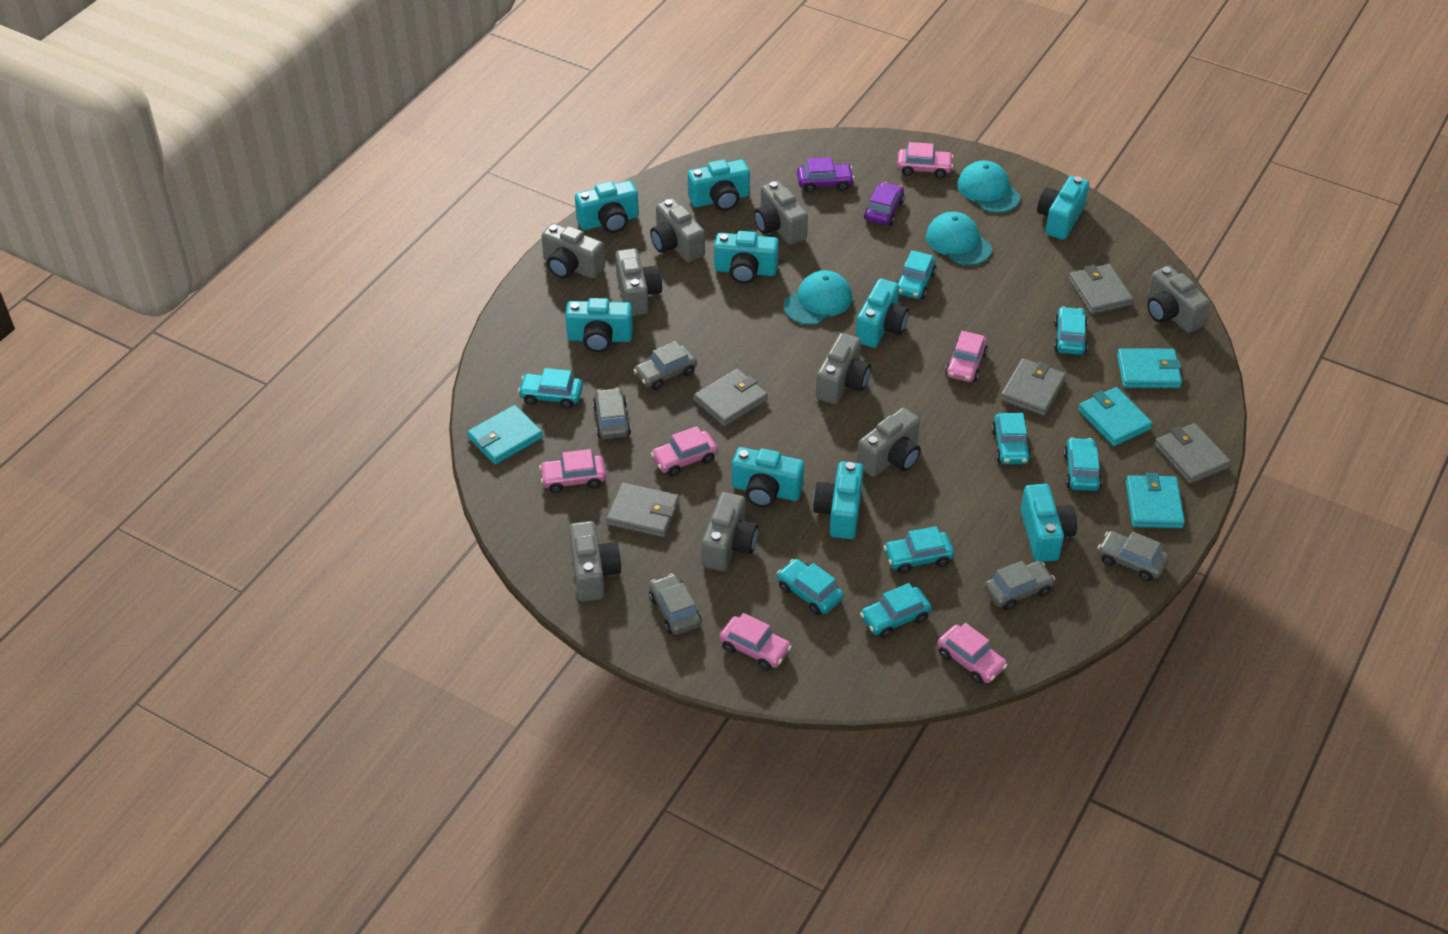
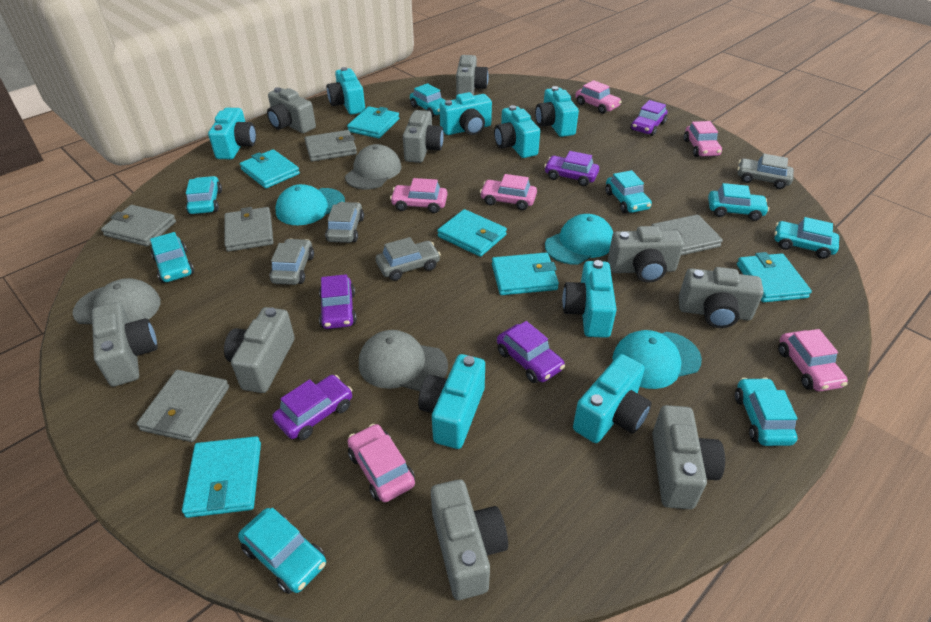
grey cap: none = 0 -> [73,278,161,324] [345,144,401,189] [359,330,448,391] = 3
grey car: [593,387,631,439] [634,341,697,390] [649,573,702,635] [984,561,1055,610] [1098,531,1169,581] = 5 -> [270,238,314,285] [325,202,364,243] [376,237,441,281] [737,154,794,189] = 4
purple car: [797,157,854,193] [864,182,905,226] = 2 -> [272,375,352,440] [319,274,357,329] [497,321,565,383] [544,151,599,186] [630,100,667,136] = 5
turquoise camera: [565,298,633,352] [575,180,639,233] [688,159,750,211] [714,231,779,284] [732,447,804,507] [813,461,863,539] [856,279,909,348] [1021,484,1077,562] [1037,176,1089,240] = 9 -> [208,108,256,159] [327,67,365,115] [418,354,485,449] [439,92,492,135] [494,105,540,158] [535,86,579,137] [562,260,617,338] [573,354,651,443] = 8
turquoise wallet: [467,405,543,465] [1078,387,1153,446] [1117,348,1182,388] [1126,473,1185,528] = 4 -> [182,436,261,518] [240,149,300,188] [347,106,399,138] [437,209,507,257] [492,253,559,295] [737,252,812,302] = 6

